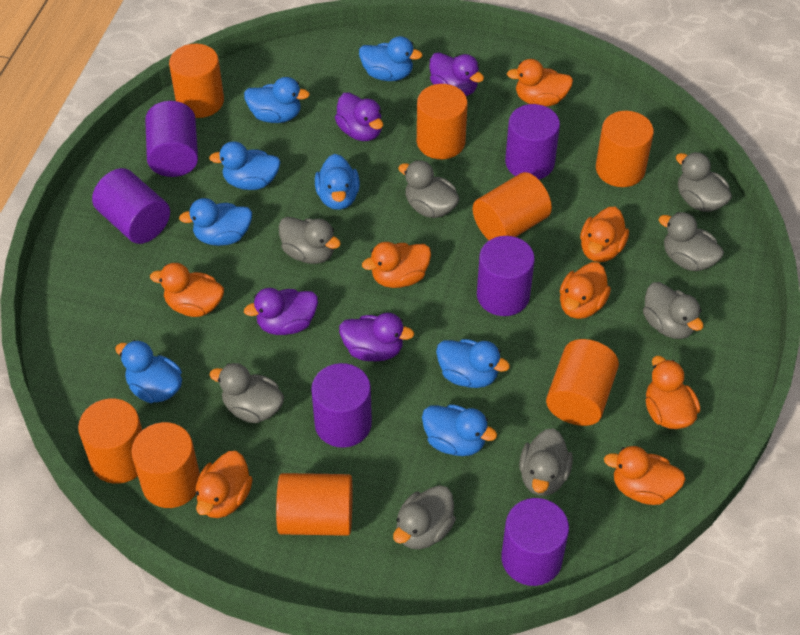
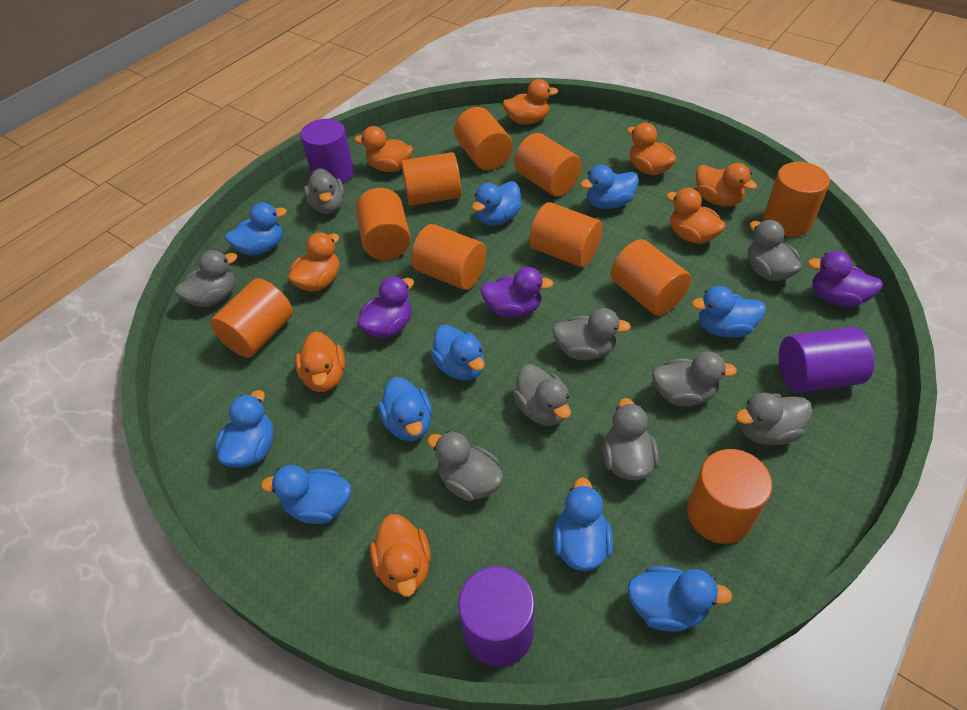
blue duck: [115,340,182,403] [179,198,252,246] [209,141,281,190] [244,77,310,123] [315,154,360,210] [359,36,422,81] [422,404,497,456] [436,339,510,388] = 8 -> [215,390,273,468] [225,202,286,256] [261,465,351,524] [378,377,432,441] [431,325,484,380] [472,181,522,226] [553,477,613,571] [580,165,639,209] [627,566,732,632] [691,286,766,337] = 10
grey duck: [209,363,284,423] [279,217,341,264] [393,485,456,549] [398,160,460,218] [519,428,573,496] [643,282,703,339] [659,212,724,271] [676,152,732,212] = 8 -> [175,250,237,307] [304,168,345,214] [427,431,503,501] [513,364,571,426] [552,308,631,360] [602,398,659,480] [652,351,737,407] [735,393,813,445] [748,220,801,281] = 9
orange cylinder: [78,398,142,484] [131,422,200,508] [169,44,224,118] [276,473,352,536] [417,84,468,159] [473,172,552,240] [546,339,619,426] [596,111,654,187] = 8 -> [210,278,293,358] [355,188,411,260] [401,152,462,206] [411,224,486,290] [454,107,513,171] [514,133,582,197] [529,202,603,267] [610,239,691,316] [687,449,772,544] [763,162,830,237] = 10
purple cylinder: [92,168,170,244] [145,101,198,177] [311,363,372,448] [477,236,535,316] [502,498,569,586] [505,104,560,179] = 6 -> [300,119,354,184] [458,566,535,667] [779,327,874,393] = 3
purple duck: [244,288,318,335] [335,93,383,141] [339,313,414,361] [430,52,484,96] = 4 -> [357,277,414,338] [481,267,554,318] [808,251,883,307] = 3

